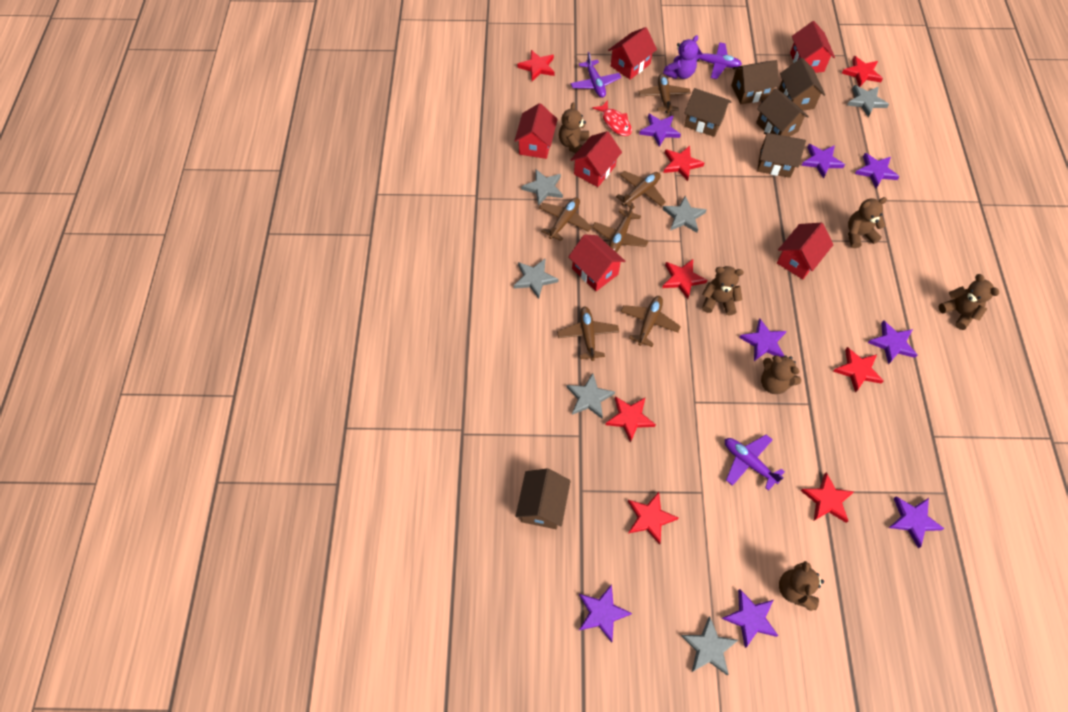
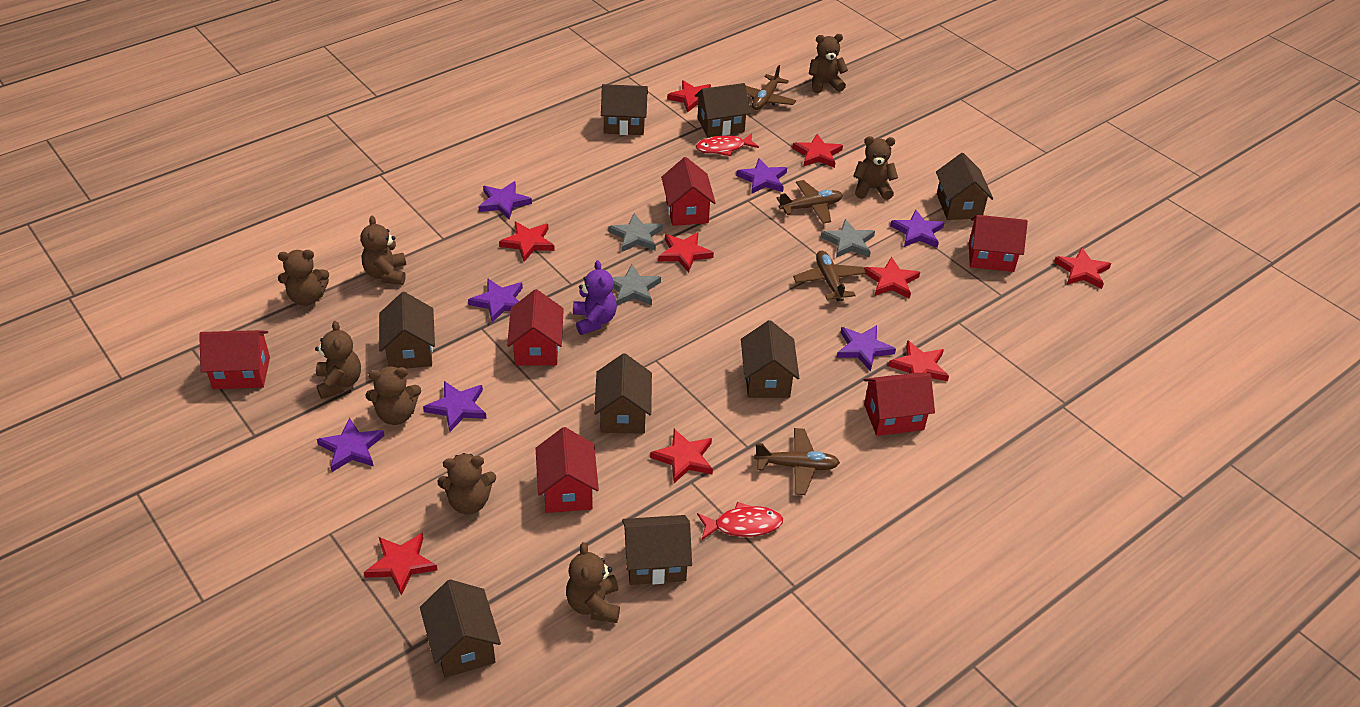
brown house: [515,468,571,529] [684,88,732,137] [731,60,779,104] [756,88,809,137] [757,132,806,178] [779,58,825,110] = 6 -> [379,292,435,369] [420,579,501,678] [594,353,652,434] [601,84,648,135] [622,515,692,585] [695,83,750,137] [741,320,799,398] [936,153,993,220] = 8
brown plane: [539,197,592,241] [557,306,619,361] [592,203,648,252] [616,171,666,210] [621,296,681,347] [638,73,691,113] = 6 -> [746,65,796,110] [754,428,840,495] [777,180,843,224] [793,250,866,302] = 4
brown teddy bear: [559,102,589,153] [702,266,744,315] [761,355,801,394] [779,561,824,611] [848,197,887,248] [938,274,999,330] = 6 -> [278,250,329,306] [315,321,361,399] [360,216,406,285] [365,367,421,425] [438,453,496,514] [566,542,620,623] [809,34,848,93] [853,136,898,200] = 8
grey star: [514,259,559,299] [522,169,563,206] [566,373,615,419] [663,196,706,233] [681,616,738,675] [847,85,889,118] = 6 -> [609,213,663,252] [612,264,661,306] [821,219,875,258] = 3
purple plane: [571,52,621,98] [696,42,742,79] [725,435,785,491] = 3 -> none = 0
purple star: [579,584,632,643] [639,114,681,147] [722,589,778,648] [739,319,787,361] [801,144,845,179] [855,153,900,188] [868,321,918,365] [889,496,945,548] = 8 -> [317,418,385,472] [423,381,487,432] [468,278,523,323] [478,181,532,220] [736,158,787,194] [837,325,896,371] [890,209,945,248] = 7
red fish: [592,100,632,136] = 1 -> [696,133,759,156] [697,502,783,540] = 2
red star: [517,50,555,81] [605,396,656,443] [628,492,679,545] [662,259,707,299] [663,146,704,181] [801,472,855,523] [833,347,884,393] [842,56,883,87] = 8 -> [364,533,437,595] [499,222,555,261] [650,429,713,483] [658,232,714,273] [667,80,711,113] [792,134,843,168] [864,257,920,299] [888,340,949,381] [1054,248,1111,289] = 9

